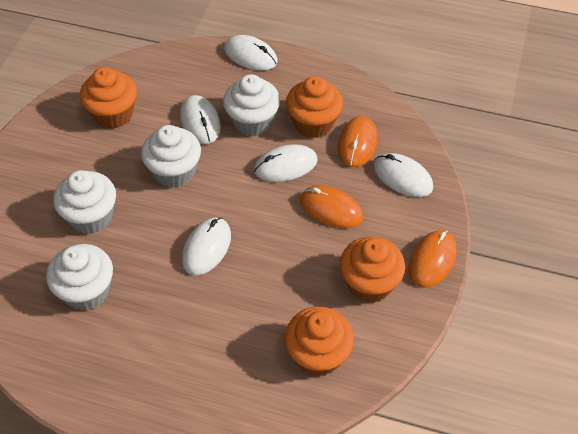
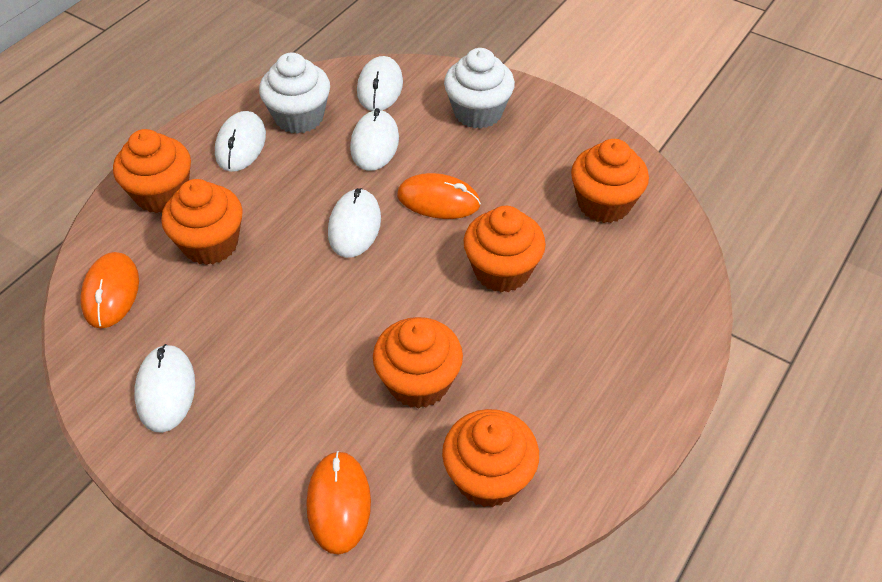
orange cupcake: [80,67,137,129] [284,307,354,377] [286,76,343,138] [340,236,405,303] = 4 -> [113,129,191,213] [161,179,243,265] [373,317,463,409] [442,409,539,508] [463,206,546,292] [571,139,649,223] = 6
white cupcake: [46,244,113,311] [53,170,116,234] [141,125,201,188] [223,74,280,136] = 4 -> [259,53,330,134] [444,48,515,129] = 2

